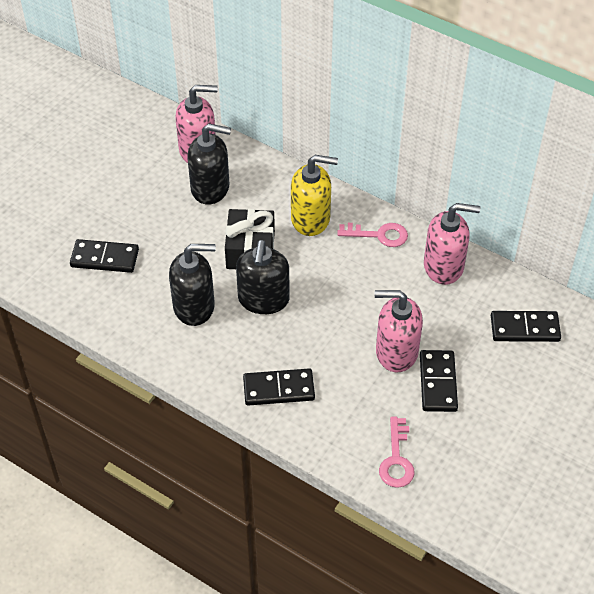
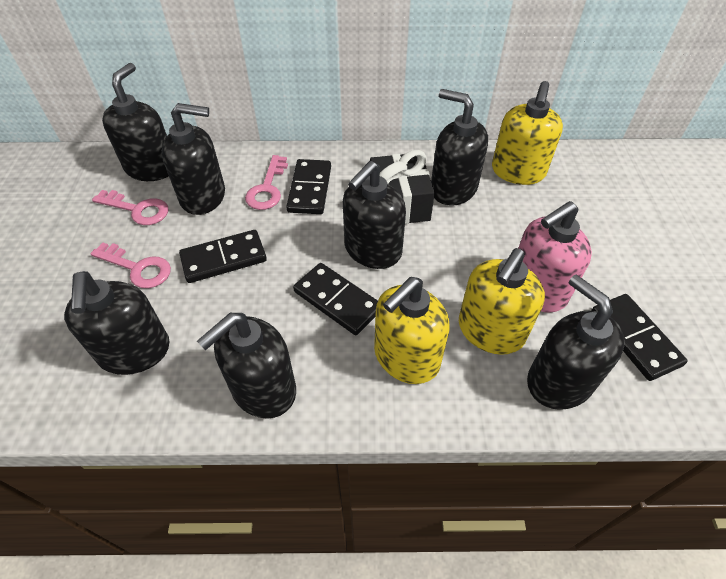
black soap dispenser: [169,244,216,326] [187,124,231,205] [236,240,290,314] = 3 -> [64,271,170,375] [102,63,169,181] [162,103,225,215] [197,313,296,419] [343,161,406,269] [431,89,488,206] [527,274,625,410] = 7
pink key: [337,223,408,247] [379,417,415,488] = 2 -> [90,243,171,288] [92,190,168,225] [245,155,288,210] = 3
pink soap dispenser: [175,85,218,163] [375,290,423,372] [424,203,480,285] = 3 -> [518,201,592,313] = 1
yellow soap dispenser: [291,155,338,236] = 1 -> [374,277,449,384] [459,248,545,355] [492,81,563,185] = 3

